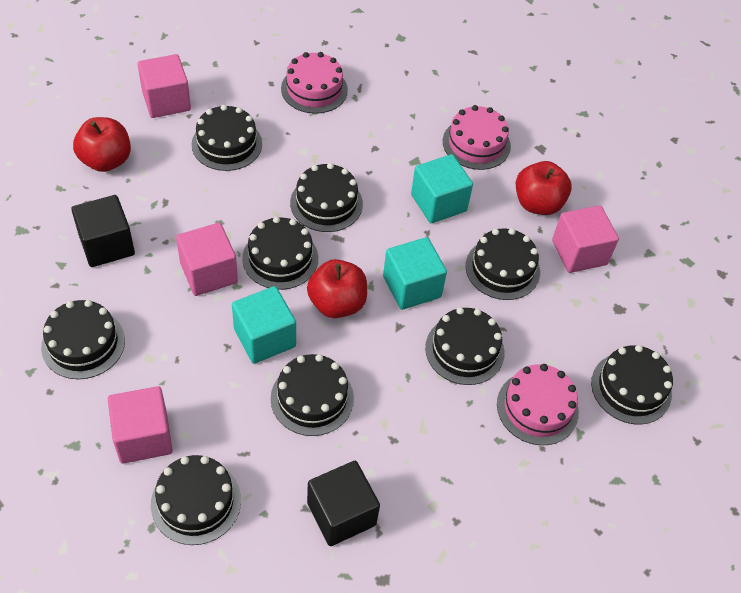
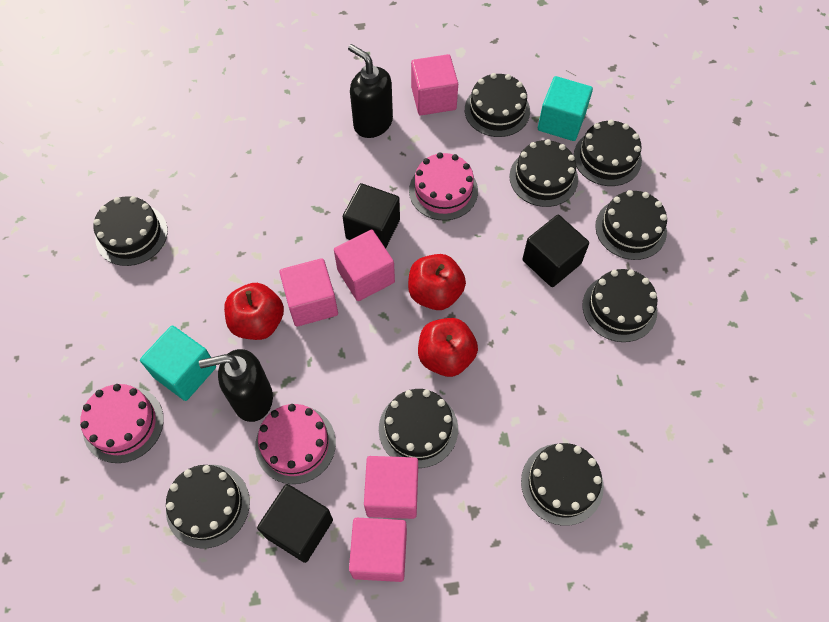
black cube: [71,195,135,267] [307,461,380,546] = 2 -> [257,484,333,563] [343,183,400,249] [522,215,589,287] = 3
black soap dispenser: none = 0 -> [199,349,273,422] [348,44,393,138] = 2
pink cube: [108,386,173,464] [138,54,191,118] [176,223,238,296] [552,205,619,273] = 4 -> [279,258,338,327] [334,230,395,301] [349,518,407,582] [364,456,418,519] [411,54,458,115] = 5
turquoise cube: [232,286,296,364] [383,237,447,310] [411,154,473,223] = 3 -> [140,325,216,401] [538,76,593,141] = 2

